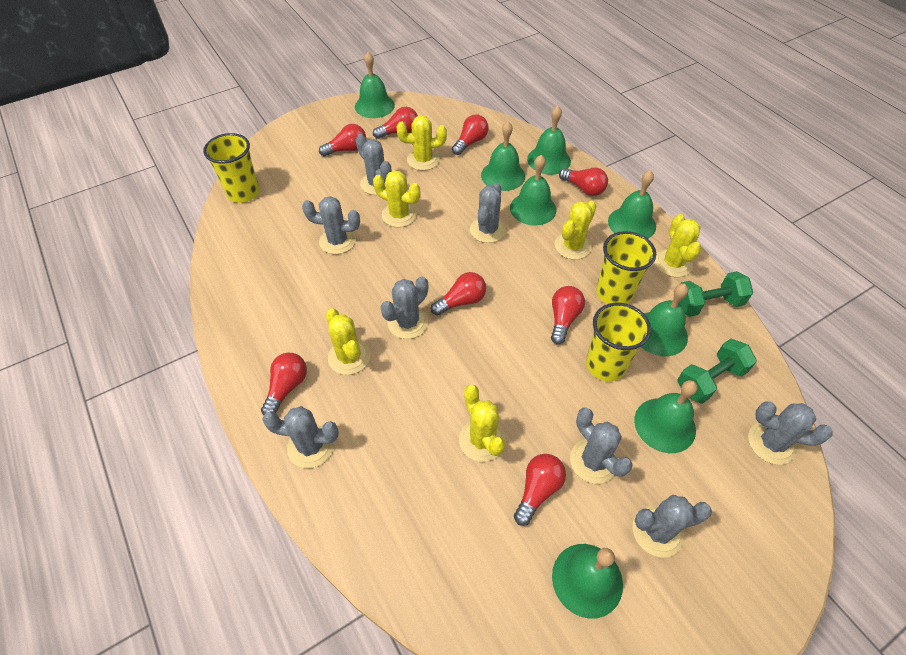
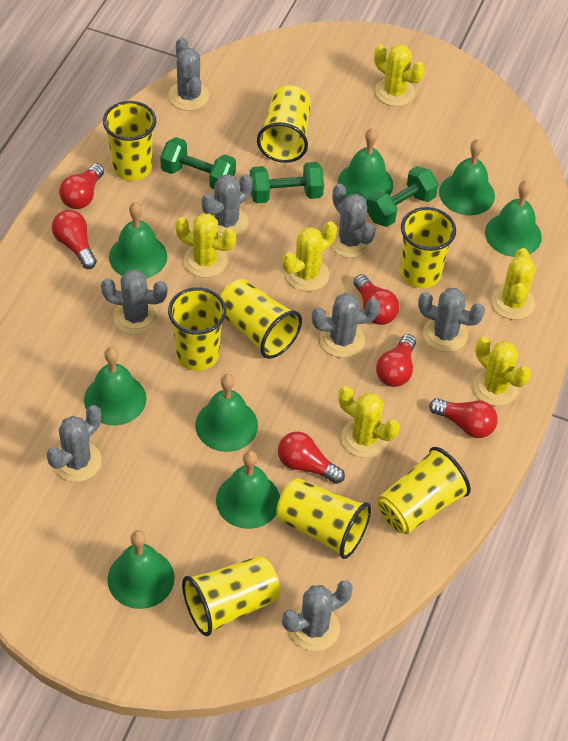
green dumbbell: [678,339,757,404] [679,271,753,317] = 2 -> [160,137,236,189] [250,162,324,203] [366,166,439,227] = 3
red light bulb: [261,353,307,415] [319,124,366,157] [373,107,418,139] [431,272,486,316] [452,114,488,155] [514,454,566,526] [551,286,585,344] [559,168,608,196] = 8 -> [52,210,97,269] [59,163,104,209] [278,432,345,484] [354,274,399,325] [376,334,416,387] [429,398,498,438] = 6
yellow cup: [203,133,260,203] [586,303,651,381] [596,231,656,304] = 3 -> [103,101,156,181] [168,287,226,371] [182,555,280,636] [220,279,302,359] [257,86,311,163] [276,478,371,559] [378,447,471,534] [400,207,456,288] = 8

